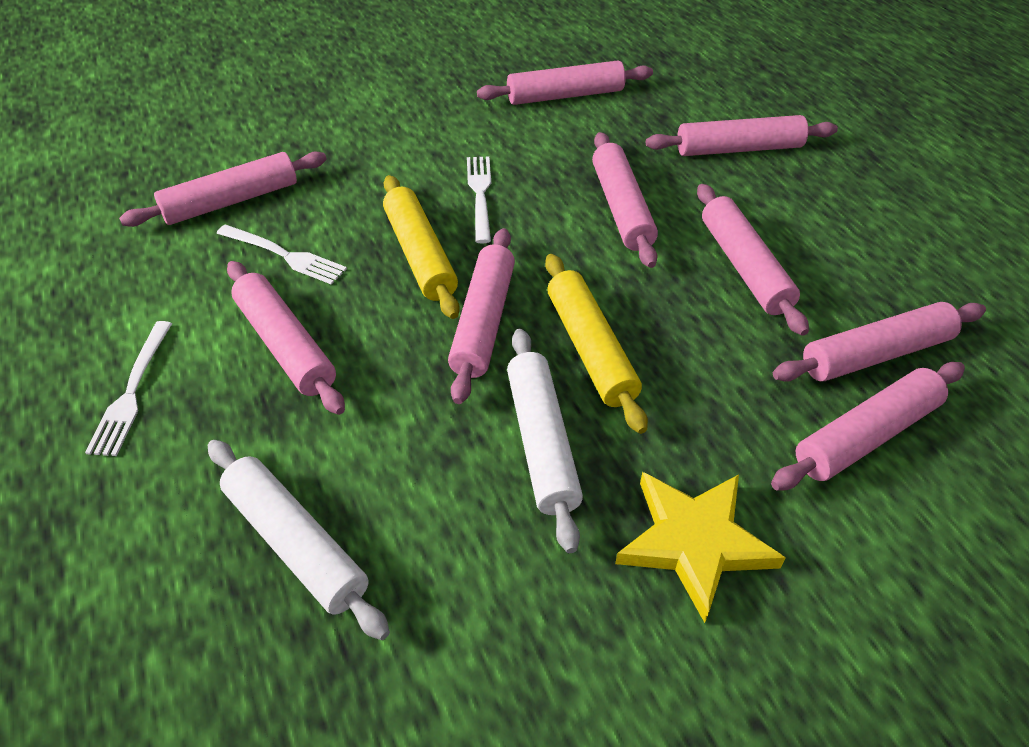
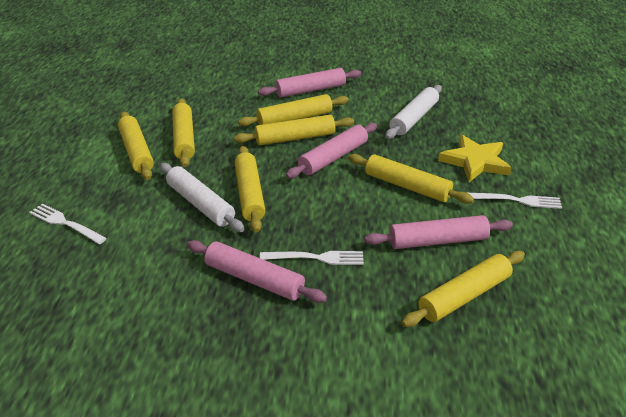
pink rolling pin: [119,151,327,227] [227,261,345,415] [448,228,515,404] [477,60,653,105] [592,132,658,268] [646,115,838,156] [697,184,809,336] [771,362,965,491] [773,302,986,382] = 9 -> [187,240,327,303] [258,68,361,98] [286,123,377,179] [364,215,513,249] = 4
yellow rolling pin: [383,175,460,319] [545,254,648,434] = 2 -> [118,112,154,180] [172,98,195,167] [234,115,354,145] [234,146,266,232] [238,94,349,126] [348,154,474,204] [402,251,525,327] = 7

